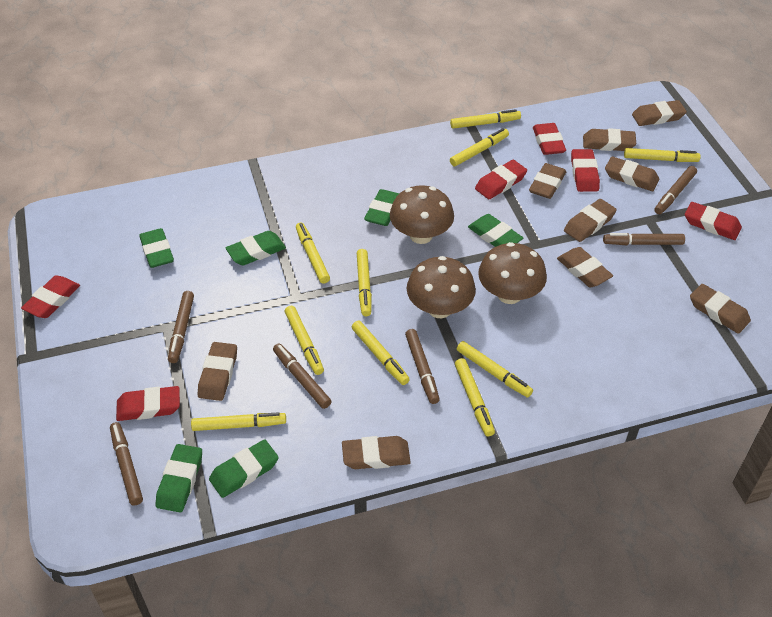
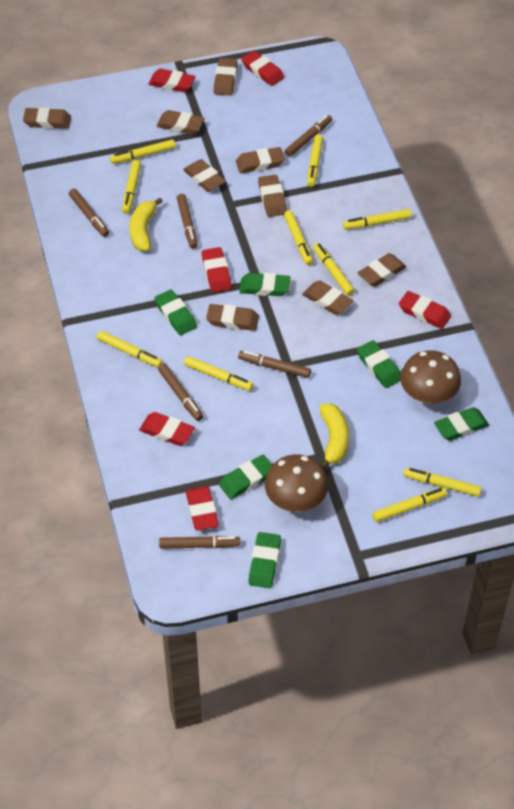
brown mushroom: [390,185,454,244] [407,256,476,318] [478,242,547,304] = 3 -> [265,454,328,512] [400,350,461,404] = 2
yellow banana: none = 0 -> [130,198,163,251] [320,404,349,470] = 2

